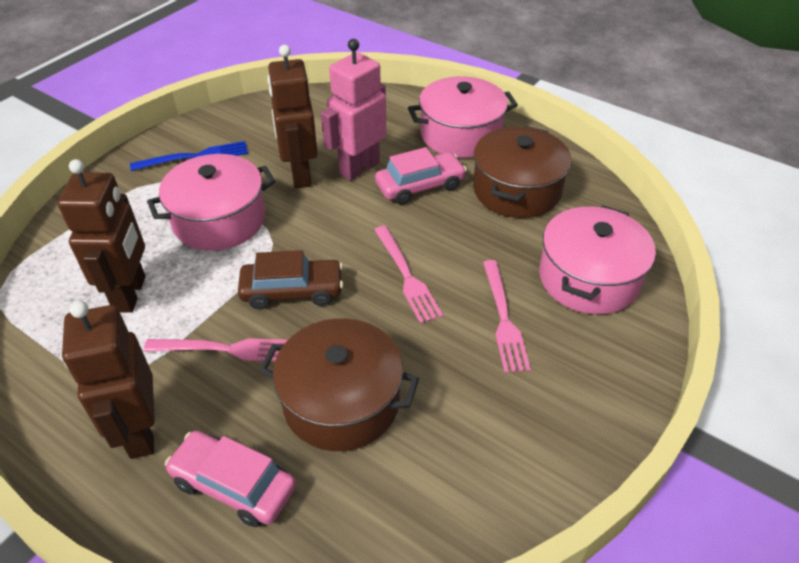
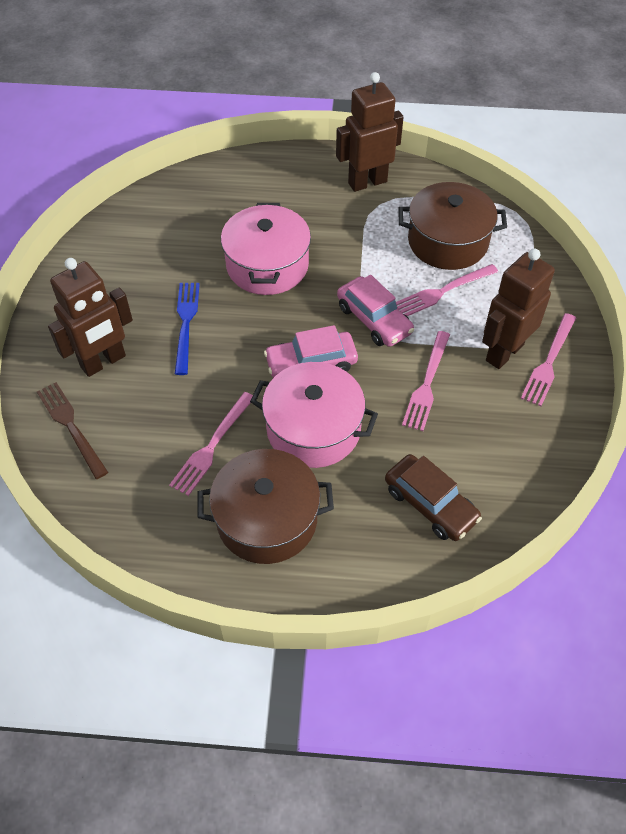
brown fork: none = 0 -> [37,382,108,479] = 1
pink fork: [143,338,288,362] [374,226,443,324] [483,260,531,373] = 3 -> [169,392,253,496] [396,264,498,316] [402,331,450,431] [521,313,576,407] = 4
pink pot: [147,154,275,251] [408,76,518,158] [539,205,656,314] = 3 -> [221,203,311,295] [250,362,378,468] = 2
pink robot: [321,39,386,181] = 1 -> none = 0

